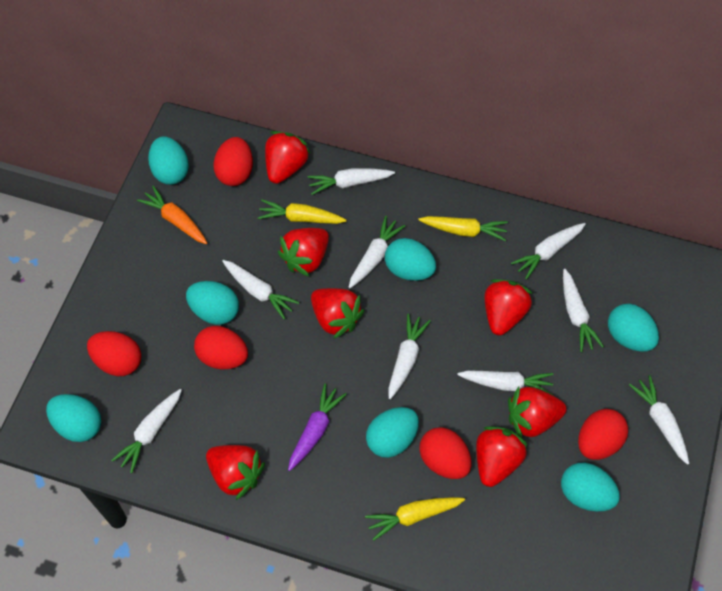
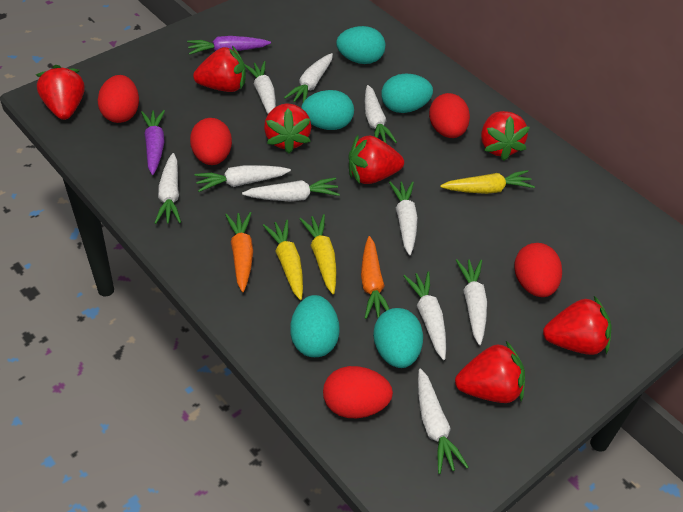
orange carrot: [137,186,207,244] = 1 -> [225,212,253,292] [361,236,389,319] = 2
purple carrot: [288,384,347,471] = 1 -> [141,110,165,175] [187,36,271,55] = 2
turquoise egg: [46,394,101,442] [148,136,189,185] [186,281,239,325] [366,407,419,458] [385,238,436,281] [561,463,620,512] [608,304,659,352] = 7 -> [291,295,340,357] [301,90,354,130] [336,26,385,64] [373,308,423,368] [381,73,433,113] = 5
white carrot: [111,389,182,473] [222,260,299,320] [307,168,395,195] [348,216,405,288] [388,314,431,399] [457,370,554,395] [511,223,586,280] [563,269,604,352] [629,375,689,465] = 9 -> [155,153,181,224] [195,165,291,192] [242,177,340,201] [244,61,276,114] [284,53,333,102] [365,85,397,143] [389,181,418,255] [403,271,446,360] [418,368,468,474] [456,259,487,345] = 10

